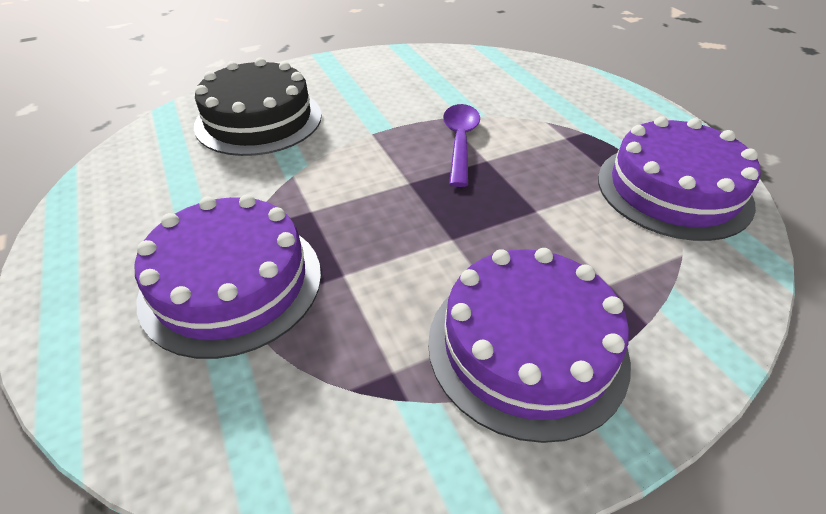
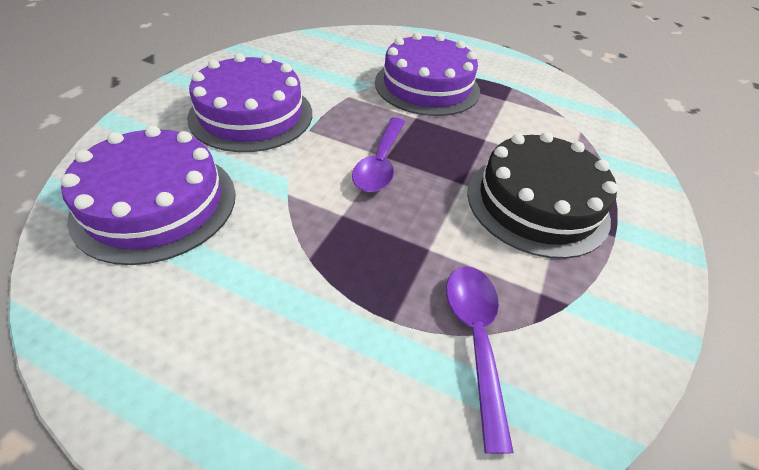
purple spoon: [443,104,480,187] = 1 -> [352,117,405,192] [446,266,514,454] = 2

